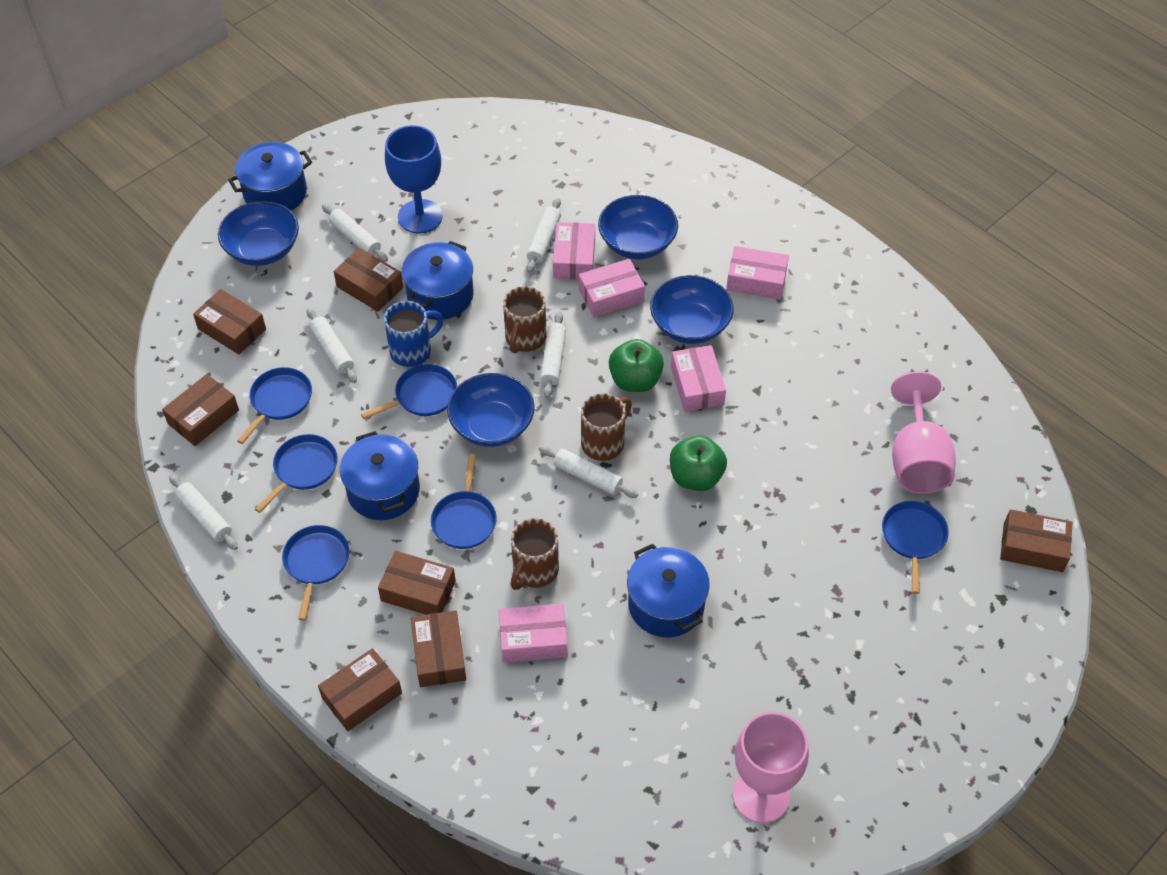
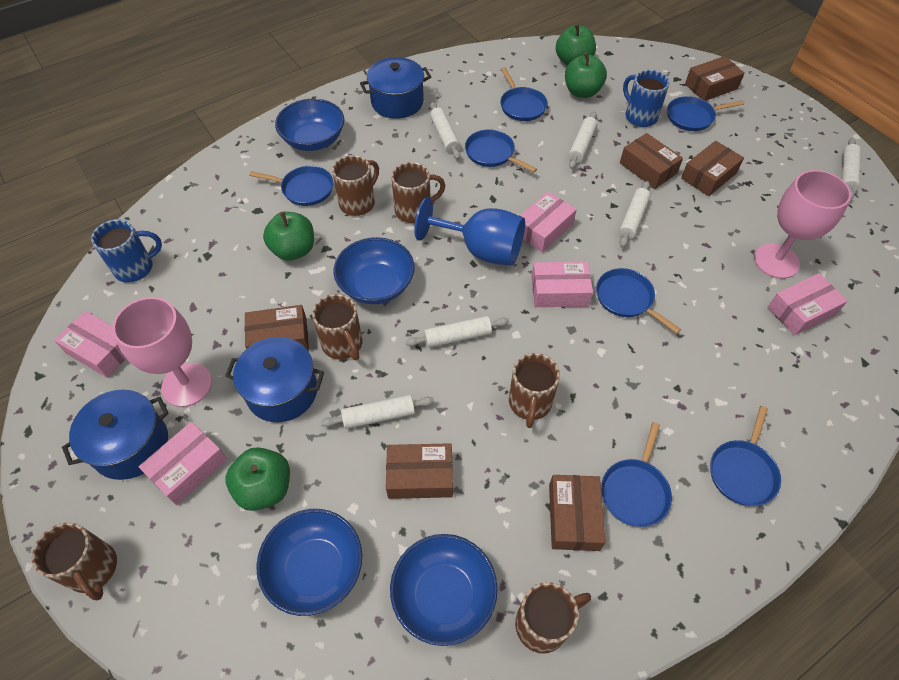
blue mug: [384,301,443,367] = 1 -> [91,219,162,283] [623,70,670,127] = 2
blue pan: [237,367,312,444] [255,434,338,513] [282,525,349,621] [361,364,457,419] [431,454,497,549] [882,501,949,594] = 6 -> [249,166,333,206] [465,129,537,172] [500,67,548,121] [596,268,681,333] [601,422,672,527] [667,96,744,131] [710,406,781,506] = 7
blue pot: [228,142,312,211] [340,431,420,520] [402,241,473,320] [627,544,710,637] = 4 -> [62,390,168,480] [225,337,324,422] [360,57,431,119] = 3
brown box: [162,374,239,446] [193,289,266,354] [318,648,402,731] [334,248,403,312] [378,551,456,615] [411,610,466,687] [1000,509,1073,572] = 7 -> [245,305,309,351] [386,443,453,499] [549,475,606,551] [620,133,683,189] [681,141,744,196] [685,56,745,101] = 6
brown mug: [503,286,546,353] [511,518,559,590] [581,393,632,461] = 3 -> [32,522,117,600] [312,294,363,360] [332,155,379,216] [391,162,445,223] [509,353,560,428] [515,582,591,654] = 6
green apple: [609,339,664,392] [670,435,727,491] = 2 -> [225,447,290,511] [263,212,314,261] [556,23,596,66] [565,52,607,98] = 4

